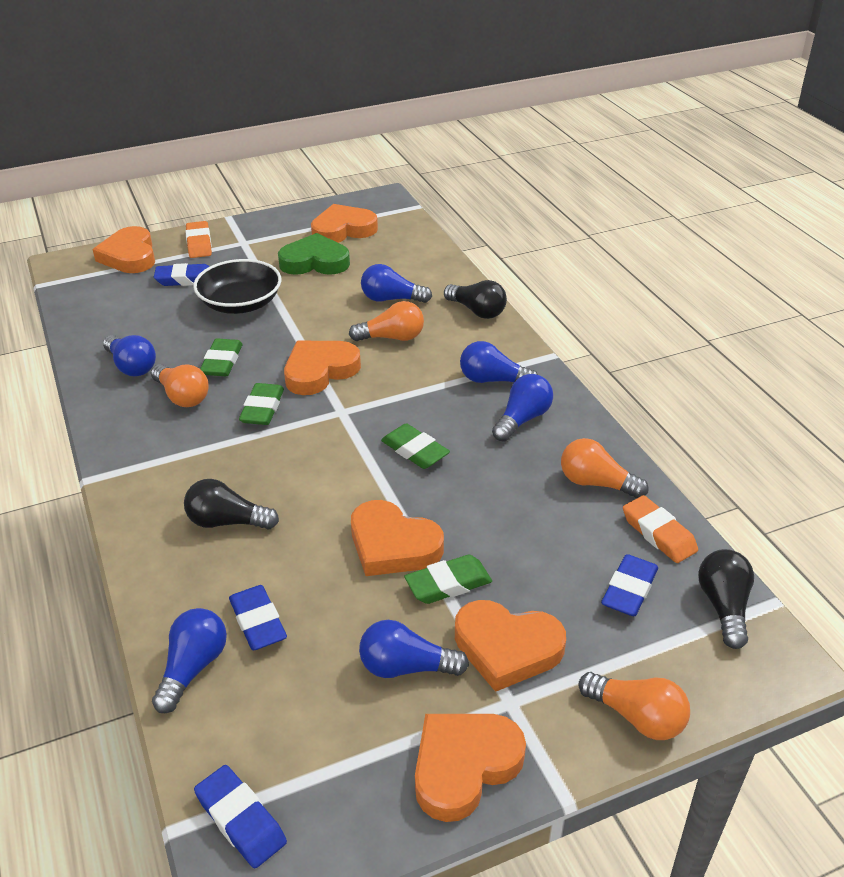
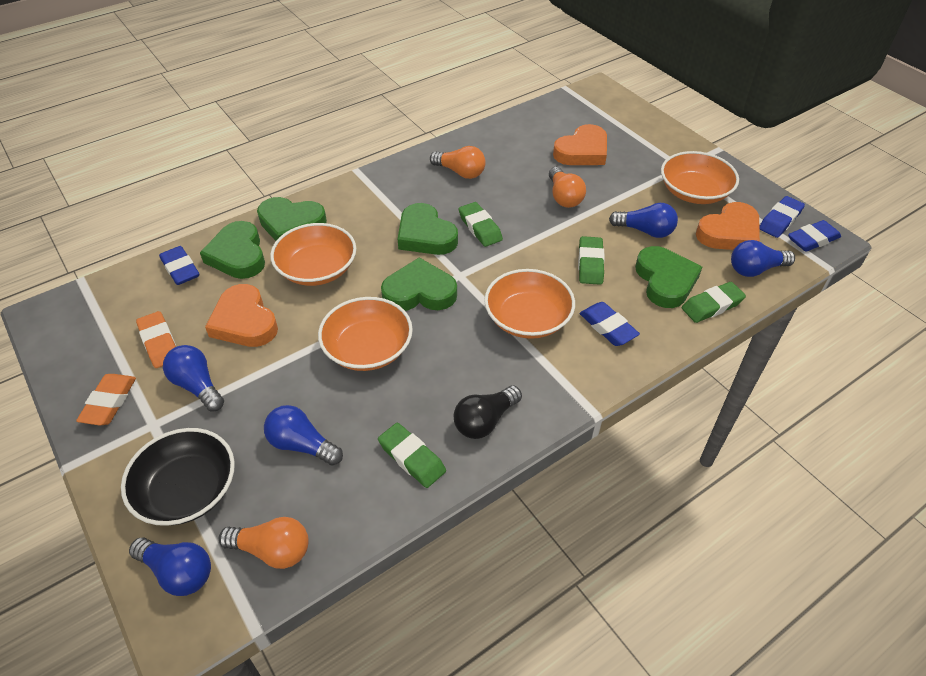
black light bulb: [184,479,279,530] [444,280,507,319] [698,549,754,649] = 3 -> [453,385,522,439] = 1
blue light bulb: [103,335,156,376] [152,608,227,713] [359,620,469,678] [361,264,432,303] [460,341,538,383] [492,374,553,442] = 6 -> [129,538,211,596] [163,345,224,412] [264,405,343,466] [609,203,678,238] [731,240,795,277] = 5
green heart: [278,233,350,275] = 1 -> [200,221,265,279] [257,197,327,241] [381,257,457,311] [398,203,458,255] [635,246,702,308] = 5
orange bowl: none = 0 -> [270,223,356,286] [318,297,413,371] [484,269,575,339] [661,151,739,204] = 4
orange heart: [92,226,155,273] [284,341,361,395] [311,204,378,243] [351,500,444,576] [415,714,526,822] [455,600,566,692] = 6 -> [205,284,278,347] [553,124,607,165] [696,202,760,250] = 3
orange light bulb: [151,364,209,407] [349,301,424,341] [561,438,649,499] [578,672,690,740] = 4 -> [219,517,309,569] [430,146,486,179] [549,167,586,208] = 3

